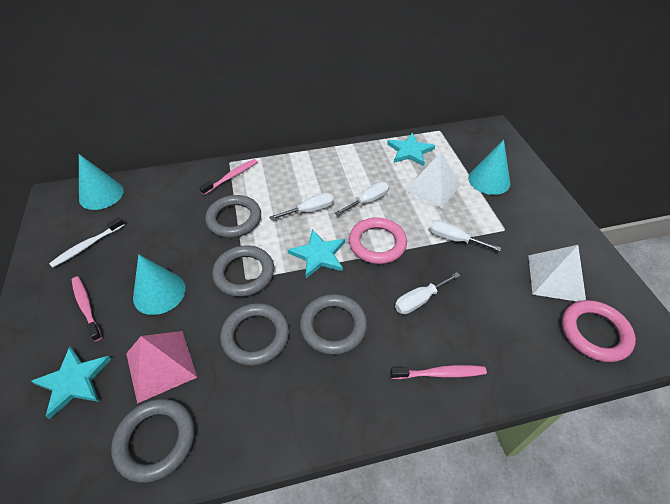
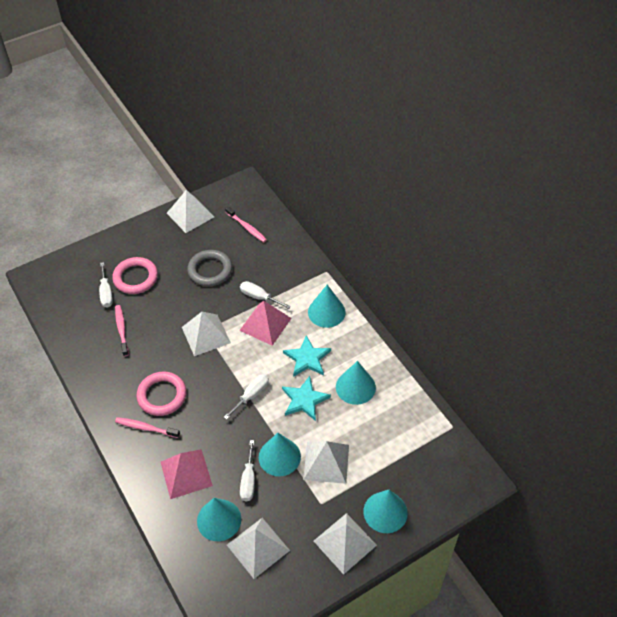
grey ring: [111,399,195,483] [205,195,261,238] [212,245,274,297] [220,303,289,366] [300,294,367,355] = 5 -> [187,250,232,286] = 1
pink pyramid: [126,331,197,404] = 1 -> [161,449,213,499] [239,301,292,346] = 2
turquoise cone: [79,154,124,210] [133,254,186,315] [468,140,510,195] = 3 -> [197,498,241,541] [259,433,301,476] [308,285,346,328] [336,361,376,405] [363,490,408,533] = 5
turquoise star: [31,347,111,419] [288,229,345,278] [387,133,435,166] = 3 -> [282,376,331,421] [283,335,331,377] = 2
white pyramid: [404,153,461,208] [528,245,586,302] = 2 -> [167,190,214,233] [182,312,231,356] [227,518,290,579] [303,441,349,484] [314,513,377,574] = 5
white toothbrush: [49,217,125,268] = 1 -> none = 0

